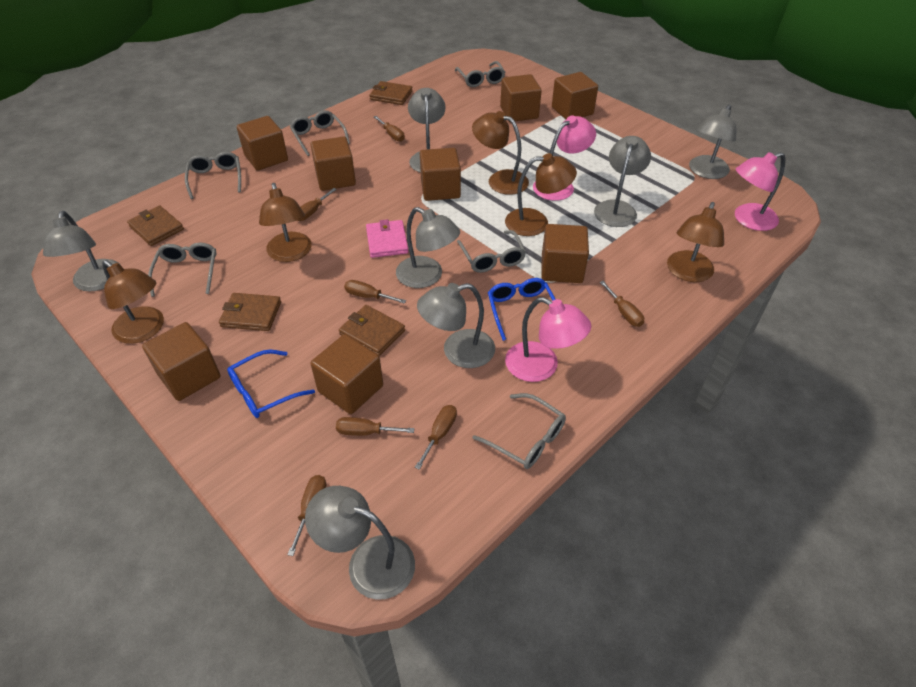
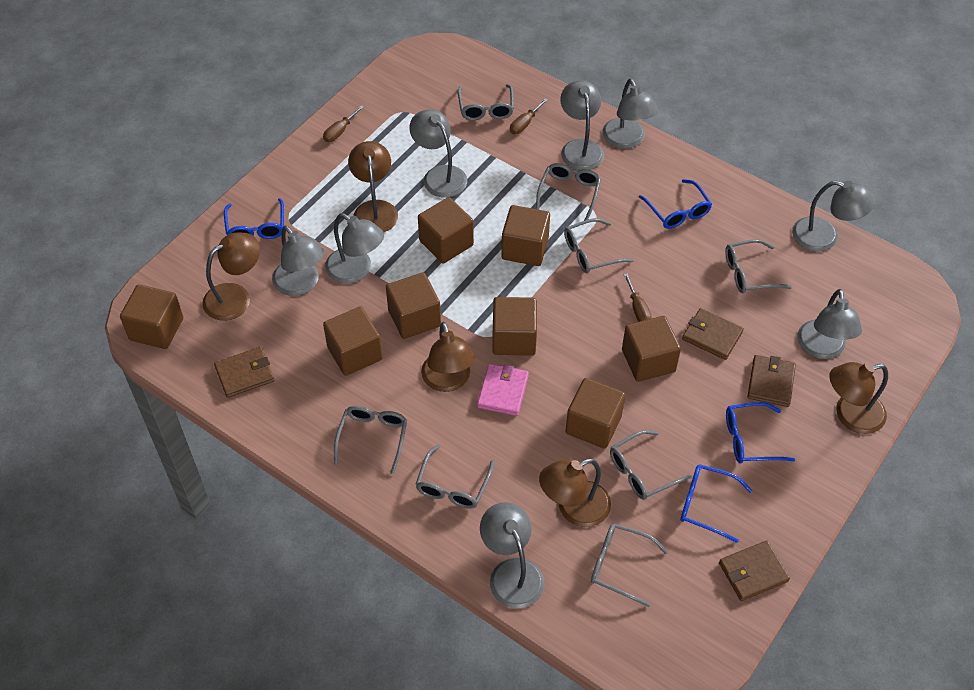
blue glasses: [227,350,315,418] [488,278,556,341] = 2 -> [224,198,284,239] [639,179,712,229] [680,464,753,543] [726,402,795,463] = 4
brown screwdriver: [287,475,326,556] [297,188,337,221] [336,417,414,436] [344,280,406,304] [374,116,405,142] [415,405,457,470] [600,281,644,327] = 7 -> [323,105,364,142] [510,98,548,134] [623,273,652,322] = 3
grey glasses: [148,242,216,297] [185,152,241,199] [290,110,350,156] [455,61,505,87] [457,230,526,273] [473,393,566,469] = 6 -> [334,406,407,474] [416,445,494,509] [458,84,514,120] [536,163,601,221] [564,218,633,273] [591,524,668,607] [610,430,691,500] [725,239,792,293] = 8
grey lamp: [43,211,120,292] [305,486,415,600] [396,207,460,288] [408,88,446,173] [417,283,495,368] [594,136,651,227] [689,105,736,179] = 7 -> [272,226,325,296] [325,213,384,284] [409,109,467,198] [480,502,544,608] [560,80,604,170] [602,79,658,149] [792,181,875,251] [797,289,862,359] = 8
pink lamp: [505,297,591,382] [533,115,596,201] [735,152,786,231] = 3 -> none = 0

